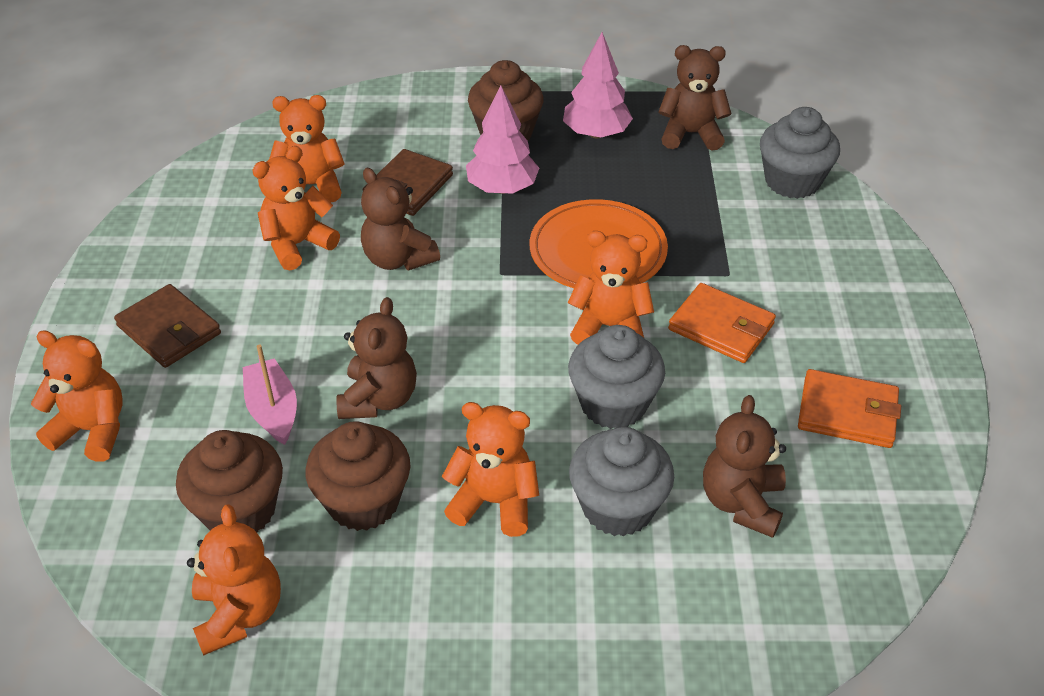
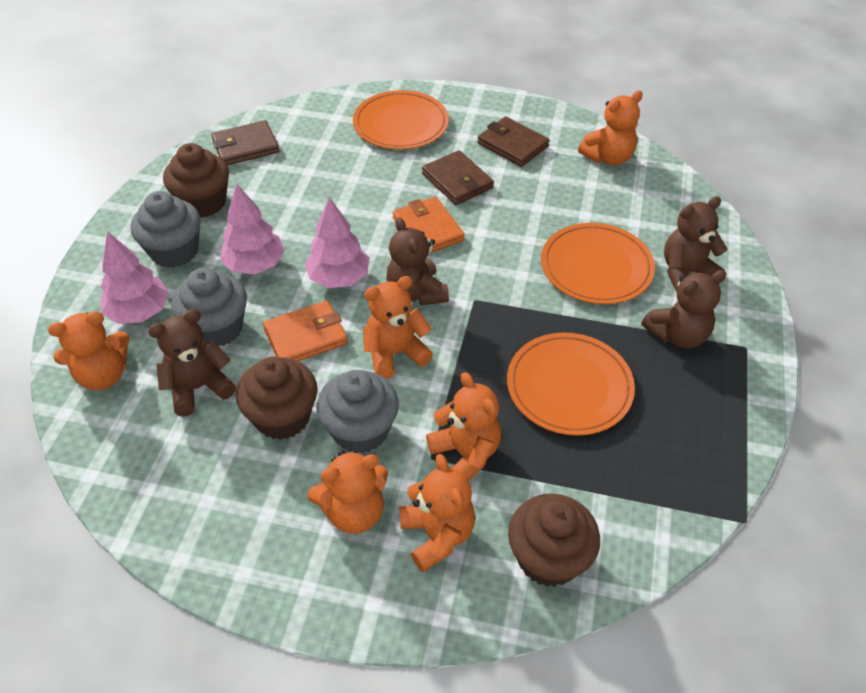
brown wallet: [114,284,221,368] [363,149,453,216] = 2 -> [211,120,279,165] [422,150,494,205] [477,116,550,167] = 3
orange plate: [530,199,668,288] = 1 -> [353,90,449,150] [507,332,635,436] [541,223,655,304] = 3
pink boat: [243,344,297,445] = 1 -> none = 0
pink tree: [466,85,539,194] [563,32,633,138] = 2 -> [100,231,169,324] [220,183,285,274] [305,197,369,288] = 3

